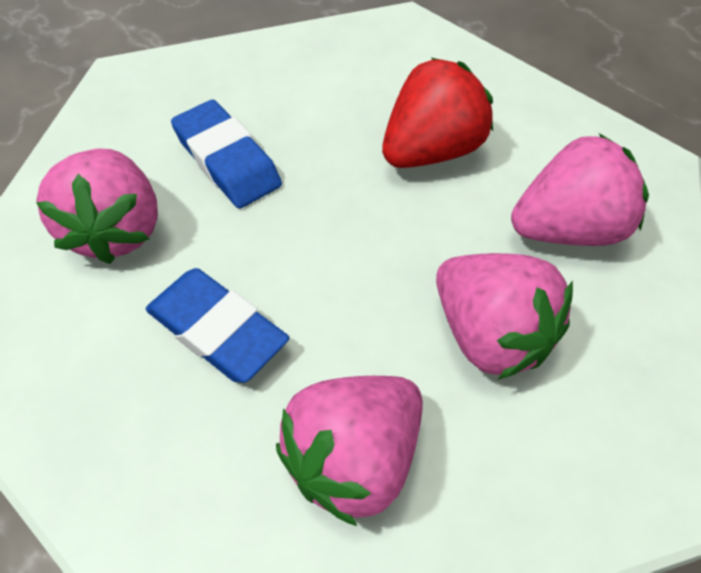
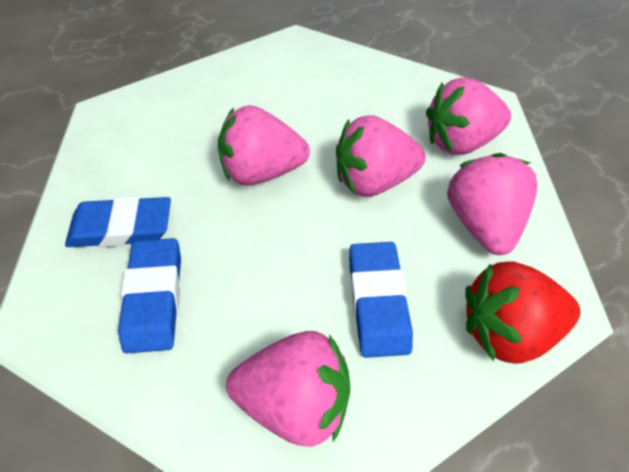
blue eraser: [146,268,289,383] [171,100,282,208] = 2 -> [65,196,171,247] [118,238,181,353] [349,242,413,358] = 3
pink strawberry: [36,149,158,264] [276,376,423,526] [436,253,573,380] [511,133,649,246] = 4 -> [218,105,310,186] [226,331,350,447] [336,115,426,197] [426,77,511,155] [447,153,537,255] = 5

